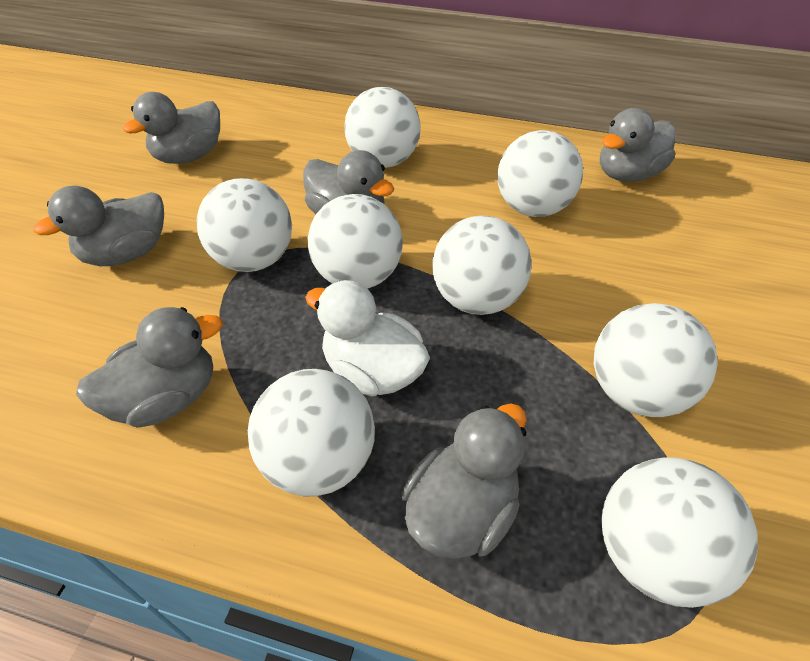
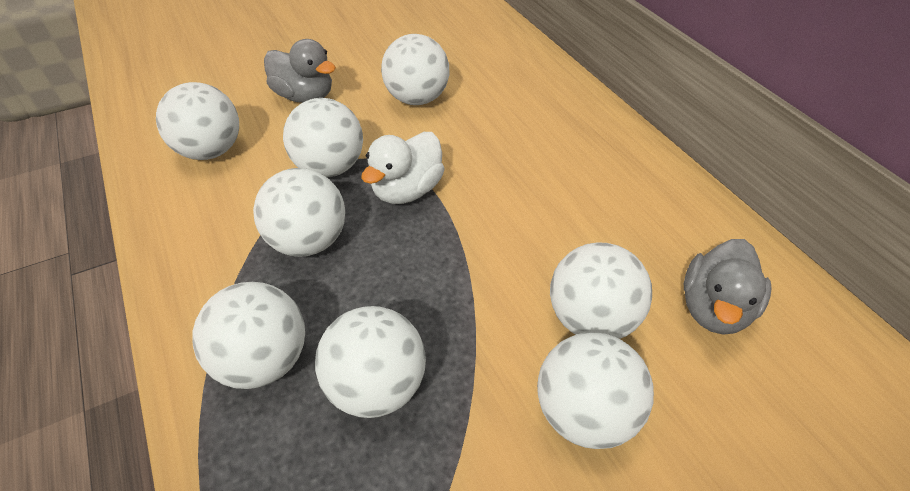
grey duck: [33,185,164,266] [76,307,223,428] [123,92,220,164] [303,150,394,214] [402,403,527,559] [600,108,675,182] = 6 -> [264,39,336,103] [684,239,772,335] = 2

